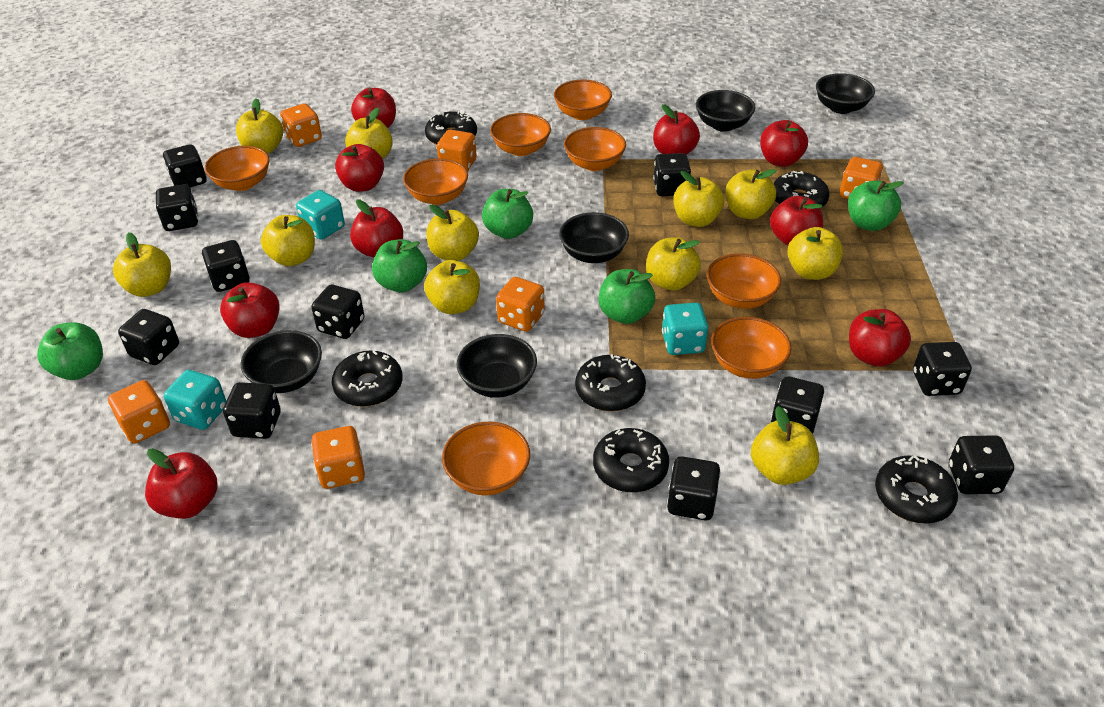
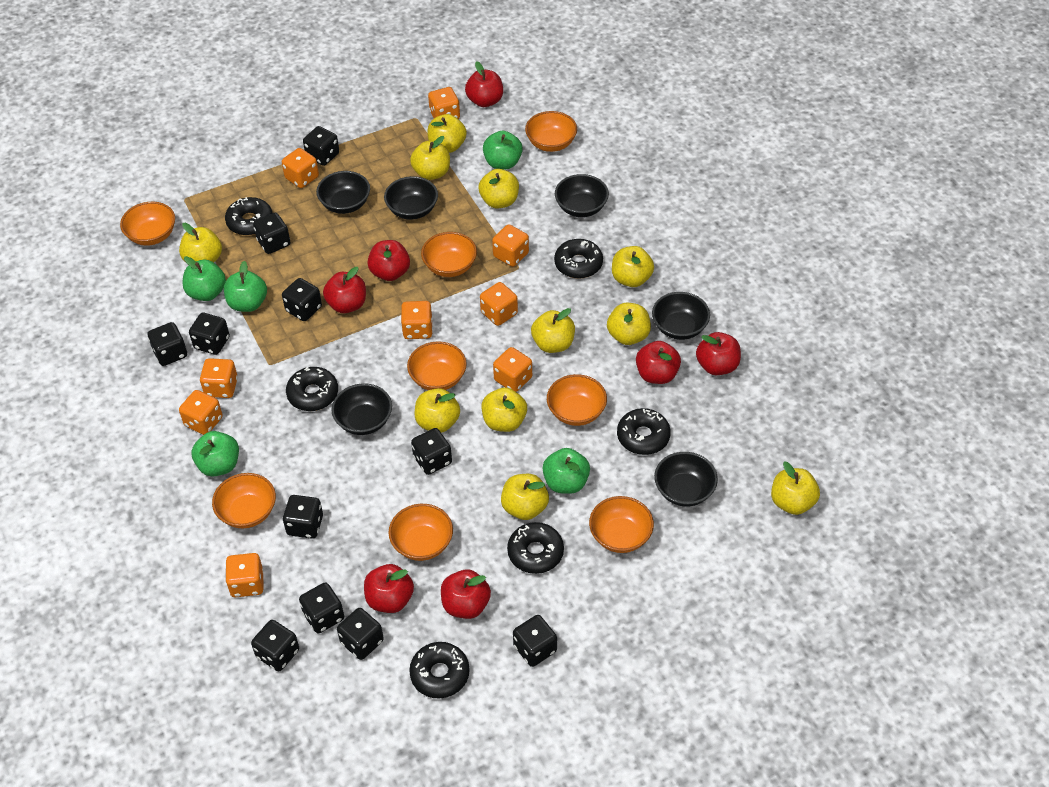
black bowl: [241,330,322,393] [456,334,537,398] [559,212,629,263] [696,90,756,132] [816,73,875,114] = 5 -> [316,171,370,214] [331,383,392,435] [384,176,438,220] [555,174,609,217] [652,292,710,340] [654,452,718,506] = 6
orange dice: [108,380,170,444] [280,104,322,147] [311,426,365,489] [437,129,477,172] [496,277,545,332] [840,157,883,199] = 6 -> [179,390,223,435] [200,358,238,398] [225,553,264,597] [282,148,319,188] [401,301,433,339] [428,87,460,119] [480,282,518,326] [492,224,529,267] [493,347,532,392] = 9
red apple: [145,448,218,519] [220,282,280,338] [335,144,384,192] [350,199,403,258] [351,88,396,128] [653,104,700,155] [760,120,808,167] [770,196,823,246] [849,309,911,367] = 9 -> [323,267,366,313] [364,564,414,613] [367,240,410,281] [441,570,491,619] [465,61,503,107] [636,341,681,384] [696,332,741,375] = 7
turquoise dice: [164,370,226,430] [296,190,345,240] [662,303,709,355] = 3 -> none = 0

